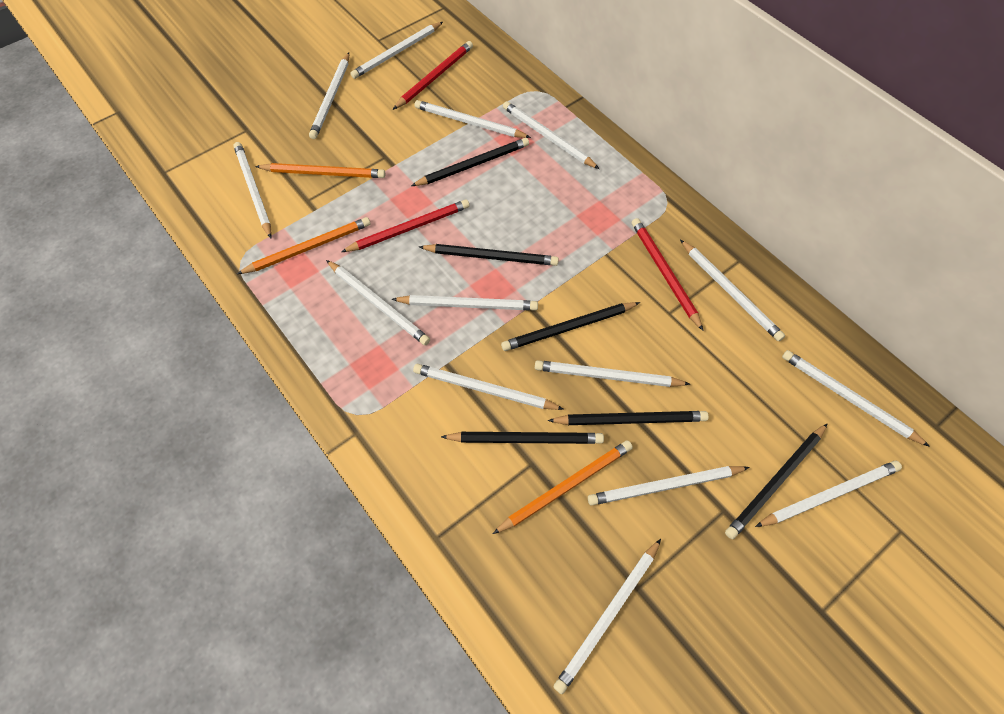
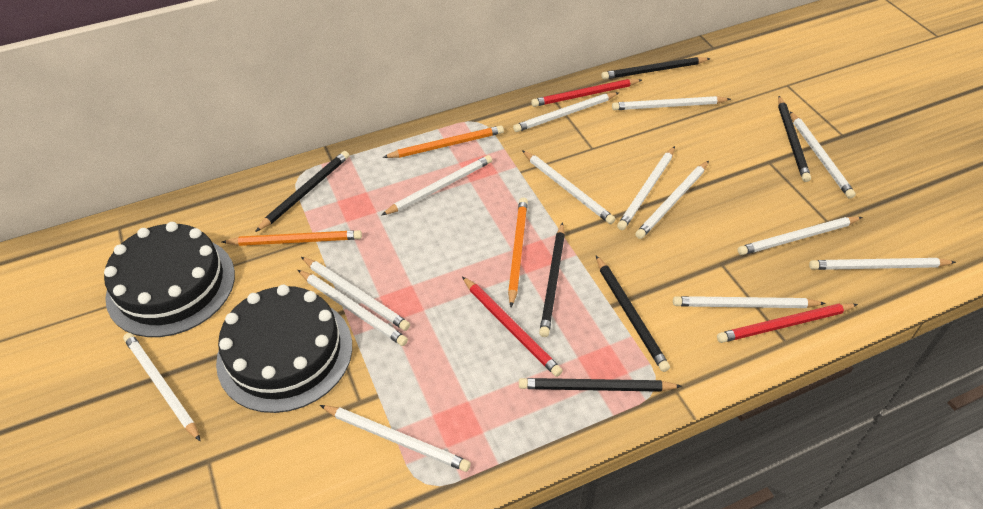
black cake: none = 0 -> [104,222,235,337] [216,285,352,413] = 2

